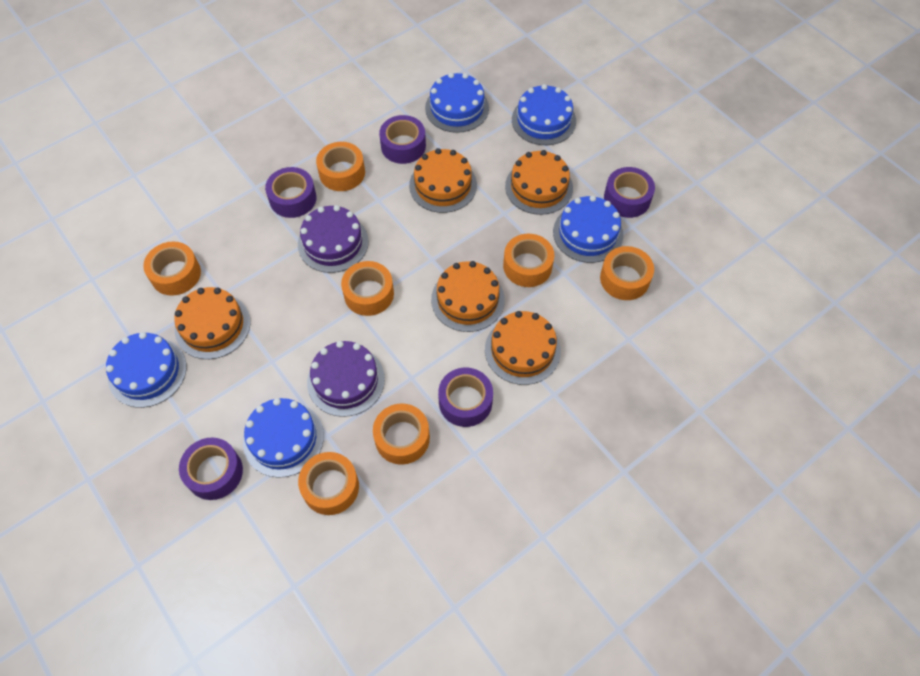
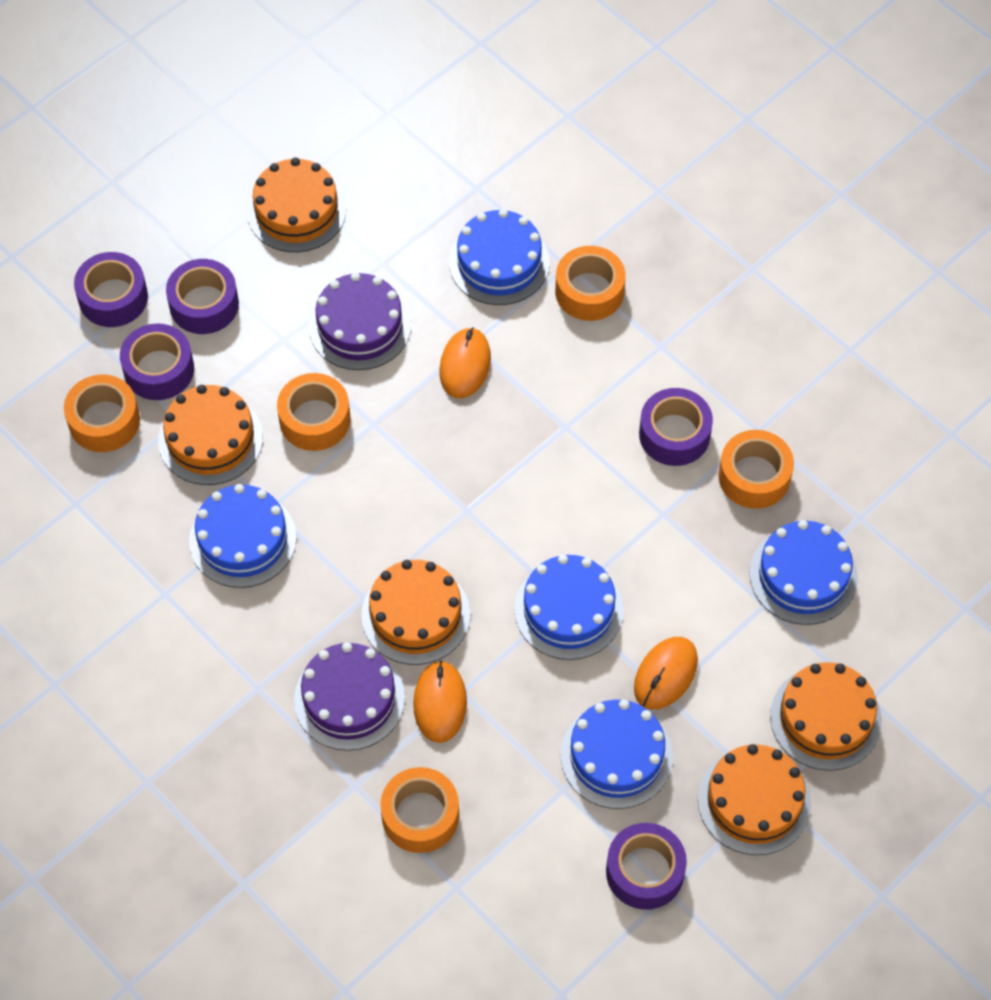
orange mouse: none = 0 -> [413,661,467,743] [439,327,491,398] [634,637,698,710] = 3
orange tape: [143,242,201,296] [298,452,359,515] [316,142,365,191] [341,261,394,316] [373,403,430,465] [503,234,554,287] [600,246,654,300] = 7 -> [64,375,140,452] [277,373,350,451] [380,767,459,853] [555,246,626,321] [718,430,794,509] = 5

